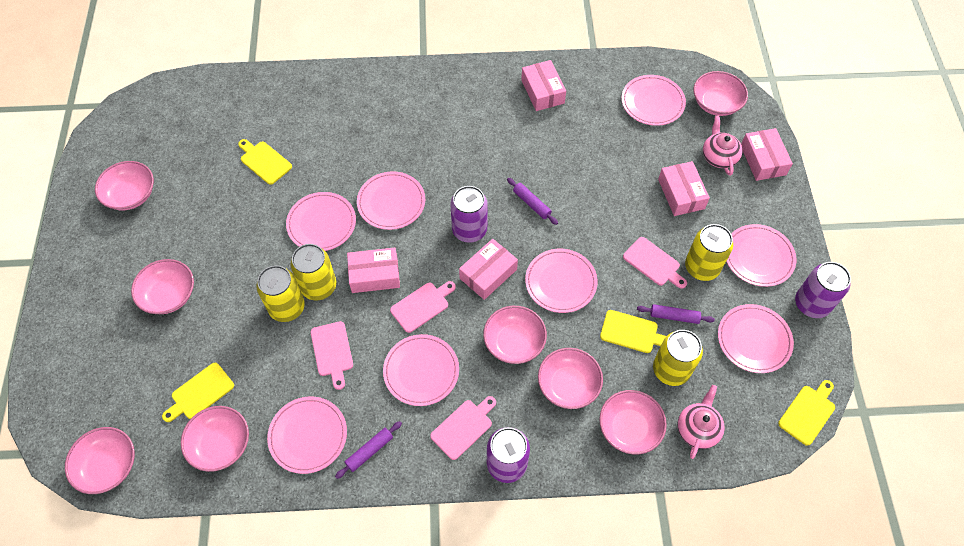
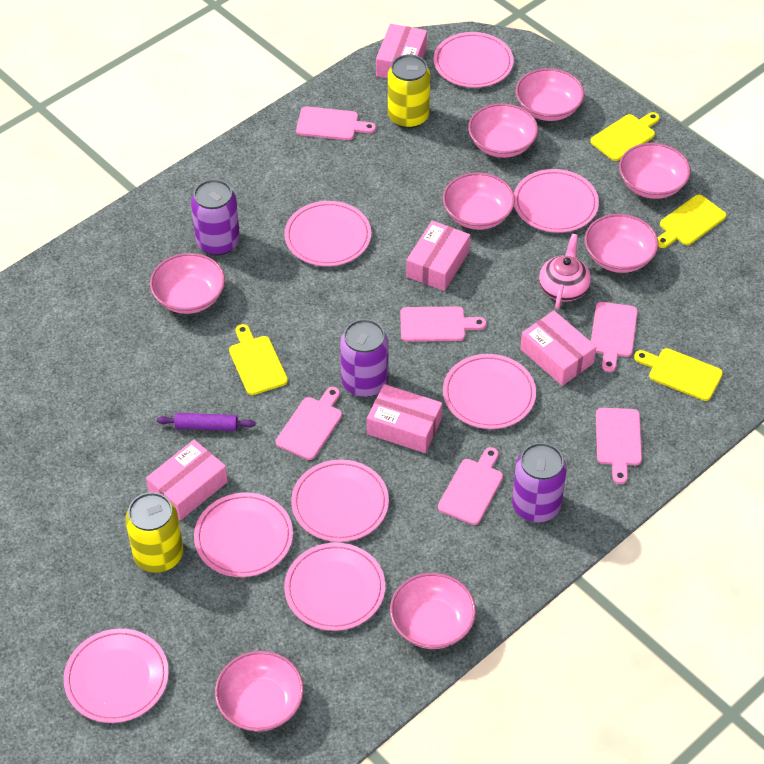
pink cutting board: [311,321,353,390] [390,281,456,333] [430,396,496,460] [623,237,687,289] = 4 -> [276,387,342,460] [296,107,376,140] [400,307,487,342] [438,447,503,525] [591,302,638,372] [596,408,642,484] = 6
pink teapot: [677,385,725,459] [703,115,742,176] = 2 -> [539,234,591,310] = 1
purple rolling pin: [335,421,402,479] [507,178,558,225] [637,304,715,324] = 3 -> [157,413,255,431] = 1
yellow can: [256,265,305,322] [291,244,336,300] [653,330,703,386] [685,224,733,281] = 4 -> [125,492,183,573] [388,54,430,129] = 2

